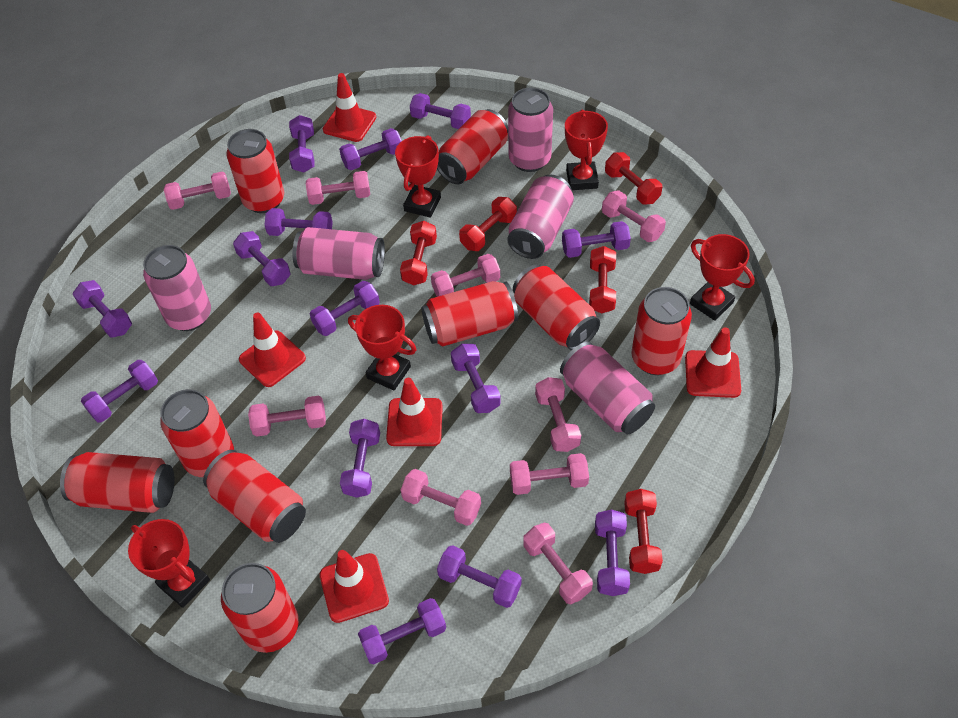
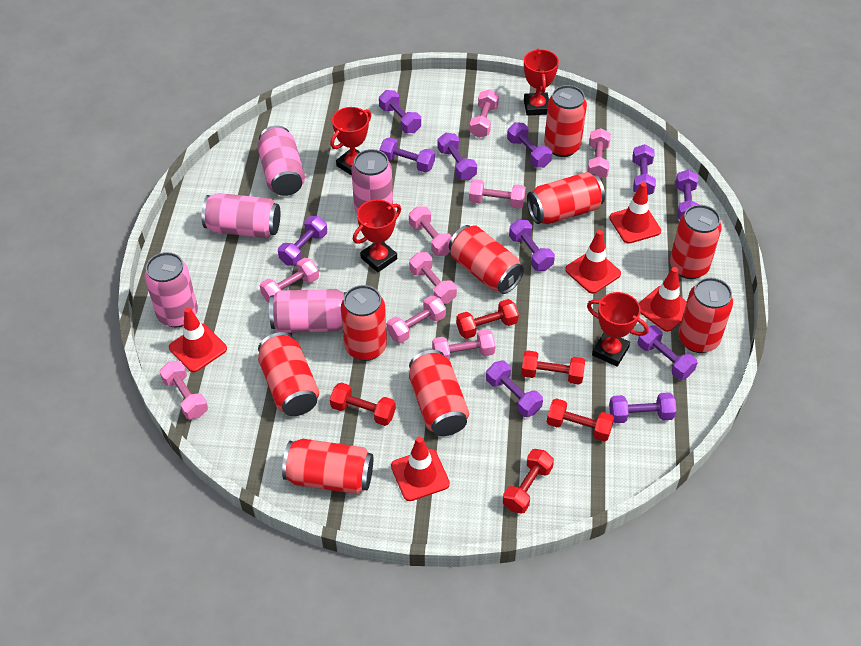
purple dumbbell: [73,280,132,338] [81,360,158,423] [233,231,290,286] [264,208,333,236] [289,115,315,173] [310,281,380,336] [339,128,402,170] [340,419,380,498] [358,598,446,664] [410,93,471,129] [437,545,521,608] [451,344,501,413] [562,221,631,258] [595,509,630,596] = 14 -> [278,216,327,266] [379,90,421,133] [380,137,435,172] [438,133,477,181] [486,361,543,417] [507,122,552,168] [509,219,555,271] [609,392,677,423] [632,144,656,195] [638,325,698,380] [675,170,699,219] = 11
red trophy: [128,519,210,608] [348,305,417,390] [395,135,441,218] [565,110,608,190] [690,234,755,321] = 5 -> [330,107,371,176] [353,200,401,272] [524,49,559,116] [587,292,649,367] = 4

